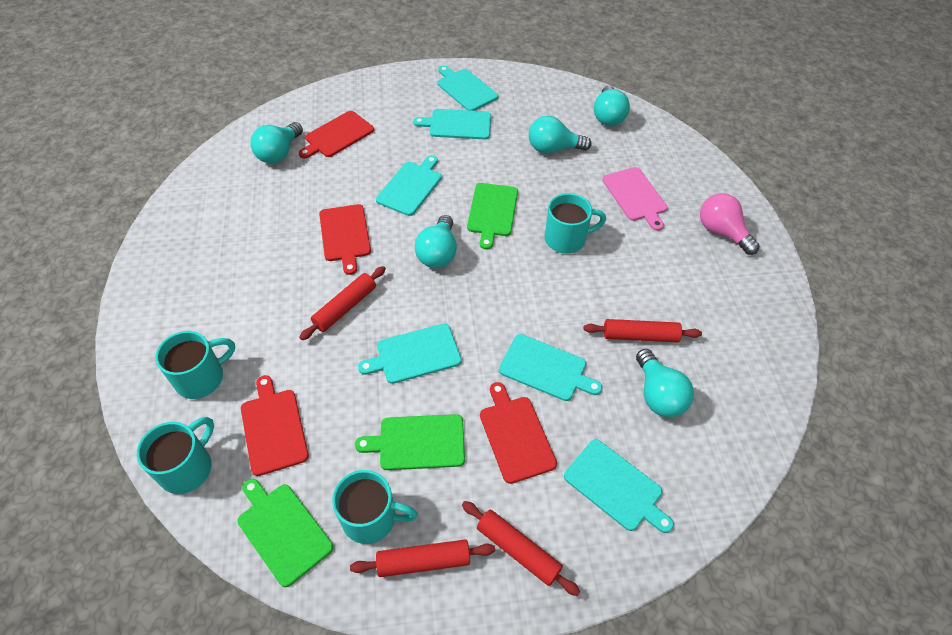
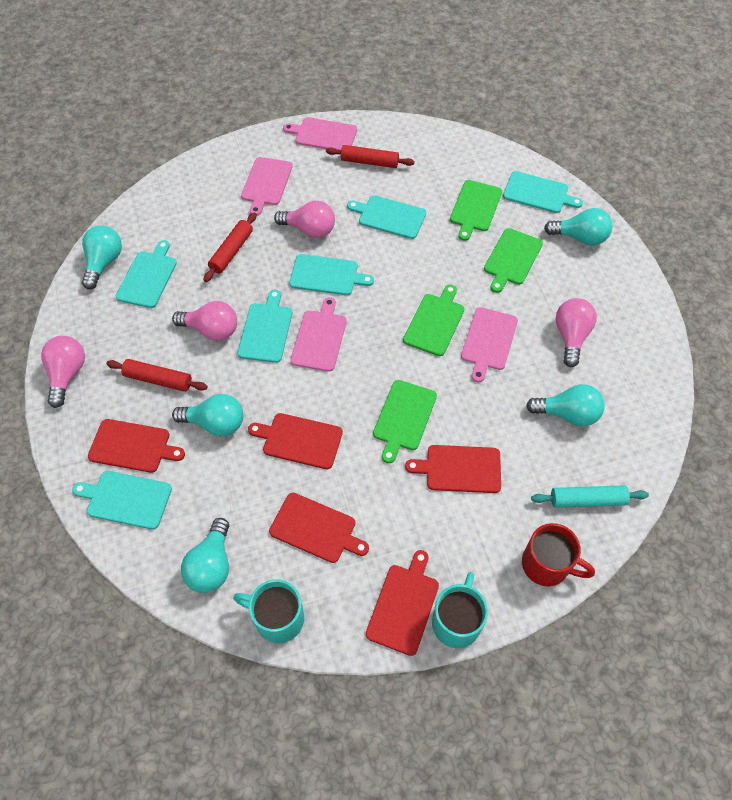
green cutting board: [237,479,333,587] [355,414,465,470] [467,183,518,250] = 3 -> [373,380,437,463] [403,285,465,356] [450,180,502,241] [484,228,543,293] = 4
pink cutting board: [602,167,667,231] = 1 -> [241,157,293,216] [283,117,357,150] [290,297,347,372] [461,307,518,382] = 4
pink light bulb: [700,193,760,255] = 1 -> [41,336,85,408] [172,301,237,341] [274,201,335,238] [556,298,597,367] = 4
red cutting board: [241,375,309,476] [299,111,374,159] [319,204,371,275] [480,382,557,484] = 4 -> [88,419,185,473] [248,413,343,469] [269,493,369,563] [366,550,439,656] [405,445,501,493] = 5
red mug: none = 0 -> [522,523,595,586] = 1
red rolling pin: [299,266,386,340] [350,539,495,577] [462,501,580,596] [583,319,702,342] = 4 -> [106,359,208,392] [203,213,257,282] [326,145,414,168] = 3
turquoise mug: [137,417,214,494] [155,331,235,399] [332,470,418,544] [544,193,606,254] = 4 -> [233,579,304,643] [432,572,488,648] = 2
turquoise rolling pin: none = 0 -> [531,485,649,508] = 1

